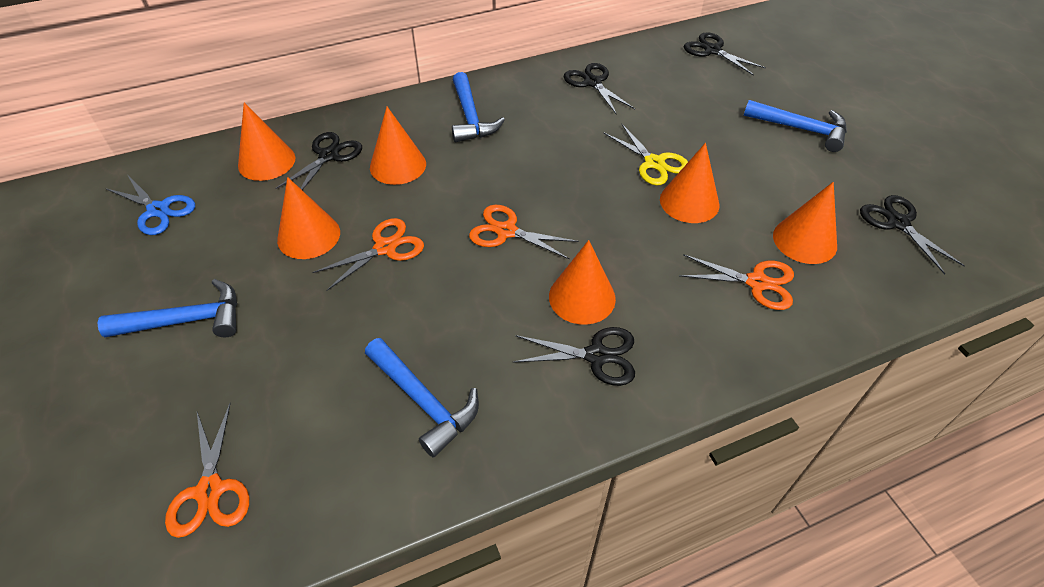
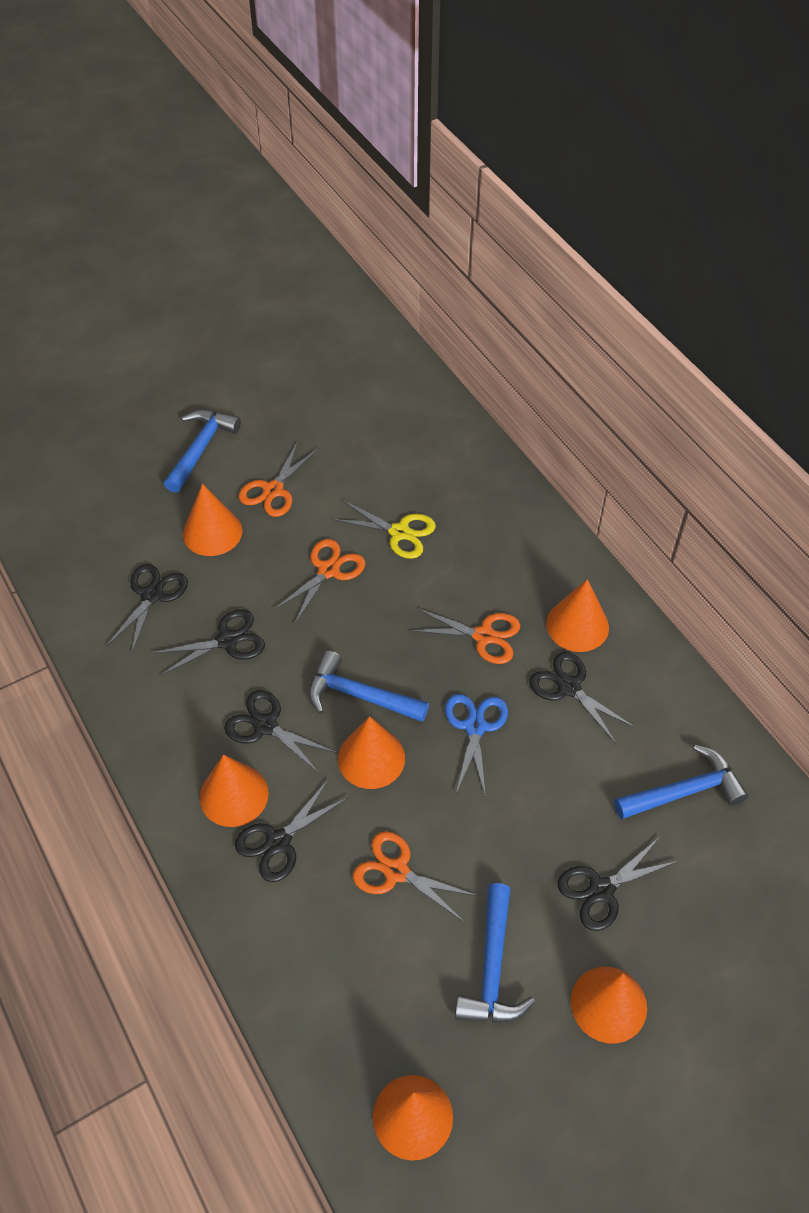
black scissors: [275,132,362,190] [512,327,635,386] [564,63,635,115] [684,32,766,76] [860,195,965,274] = 5 -> [106,564,188,655] [152,609,265,676] [224,690,337,774] [235,779,349,882] [529,652,636,743] [557,838,678,931] = 6

